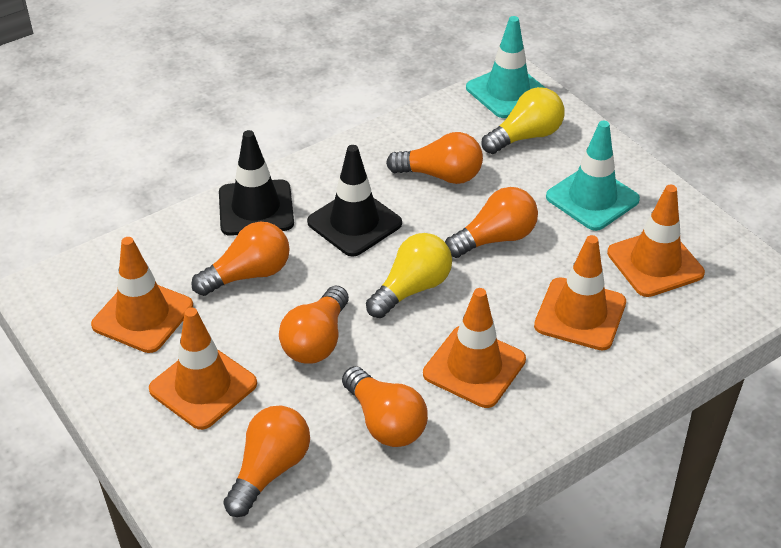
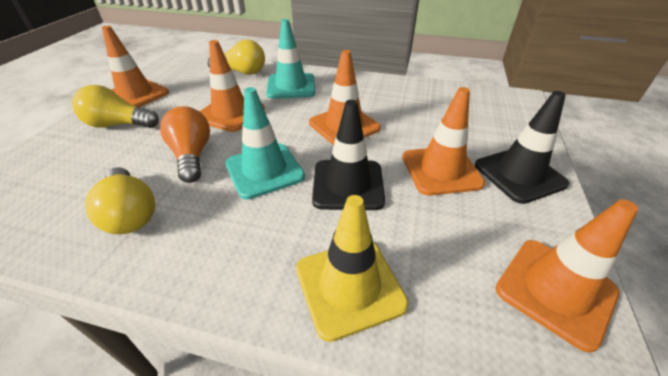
orange light bulb: [191,222,290,296] [223,405,310,517] [279,285,349,364] [342,366,428,447] [386,132,483,184] [445,187,538,258] = 6 -> [160,106,210,183] = 1
yellow light bulb: [366,233,452,318] [481,87,564,154] = 2 -> [72,85,159,128] [85,167,155,234] [208,40,265,75] = 3
yellow traffic cone: none = 0 -> [296,195,409,342] = 1

